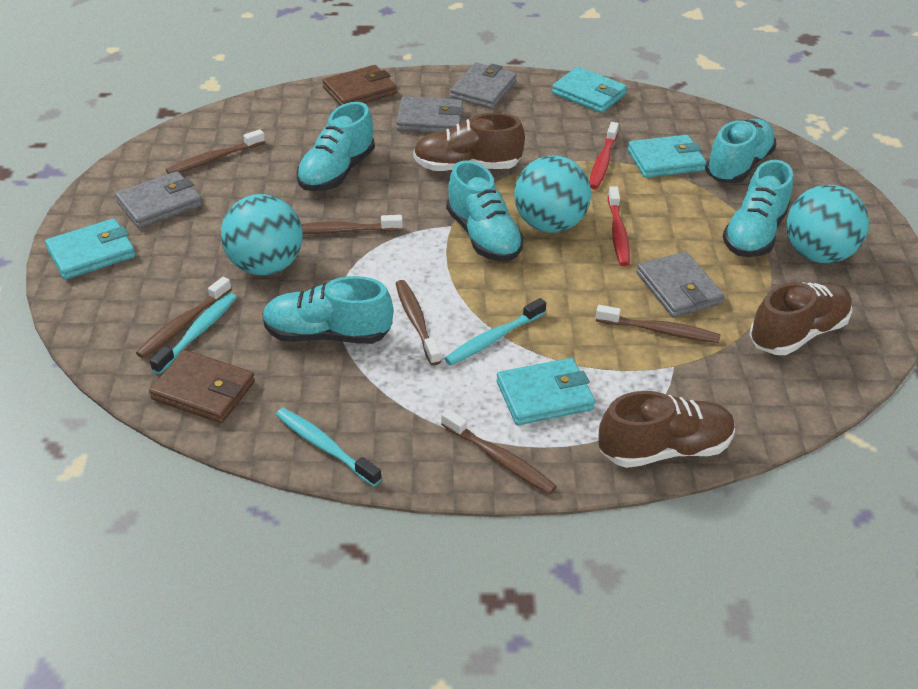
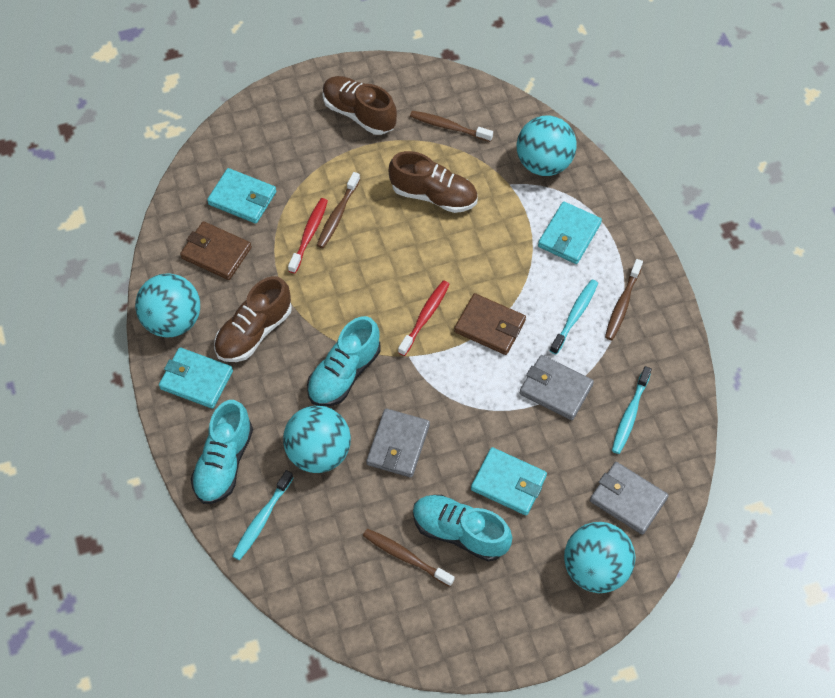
brown toothbrush: [136,277,232,359] [166,129,265,174] [301,215,403,234] [395,280,441,365] [441,409,557,494] [596,305,720,343] = 6 -> [317,172,360,248] [363,529,455,587] [410,111,493,142] [605,259,643,340] = 4
grey wallet: [115,171,202,228] [396,96,464,133] [450,62,517,109] [637,252,725,317] = 4 -> [366,408,430,477] [520,355,594,420] [590,462,669,535] = 3
turquoise ball: [221,194,303,275] [514,155,591,233] [786,185,869,263] = 3 -> [135,273,200,337] [283,405,351,473] [517,115,577,176] [564,522,635,593] = 4
turquoise shoe: [262,276,393,344] [296,102,375,191] [446,160,524,261] [705,119,776,183] [723,160,793,257] = 5 -> [191,400,253,504] [307,316,380,406] [413,495,512,561] = 3

